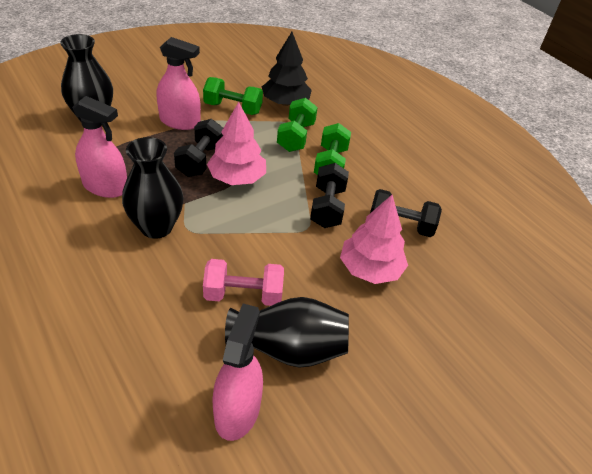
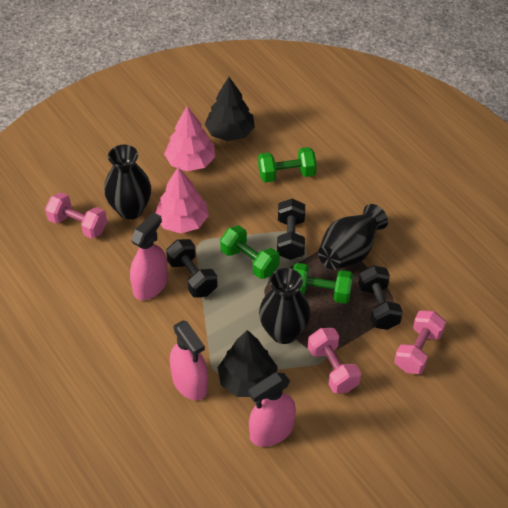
black tree: [262,32,312,106] = 1 -> [205,77,255,141] [217,330,278,397] = 2
pink dumbbell: [203,259,284,306] = 1 -> [45,193,107,239] [308,328,361,393] [394,310,446,374] = 3

